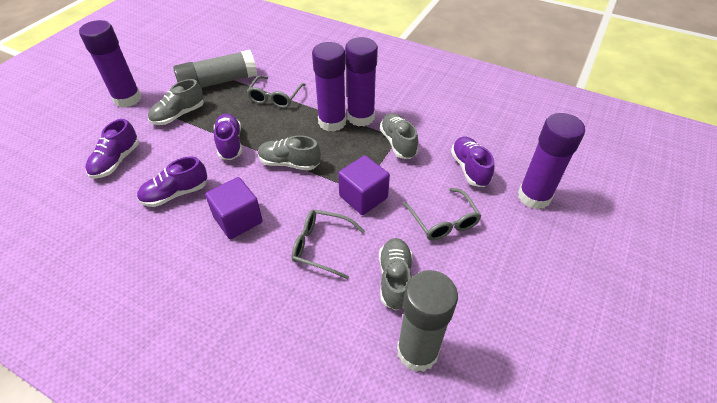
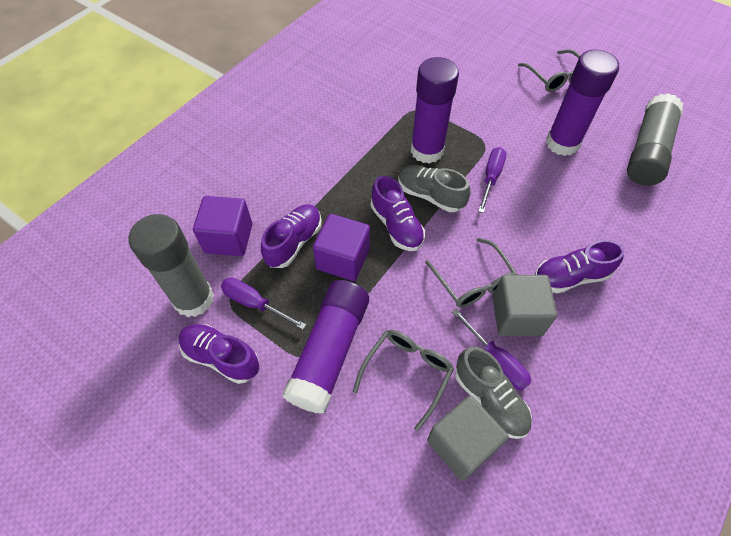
grey cube: none = 0 -> [427,396,509,481] [493,275,557,336] = 2
grey shoe: [148,79,204,125] [258,135,321,171] [379,238,412,310] [380,113,418,159] = 4 -> [398,165,471,212] [455,347,532,439] = 2
purple glue stick: [79,20,141,107] [312,42,346,132] [345,37,378,127] [518,113,585,209] = 4 -> [282,280,369,414] [411,57,459,164] [546,50,619,156] = 3
purple screwdriver: none = 0 -> [221,278,306,330] [452,309,531,391] [478,147,506,213] = 3

